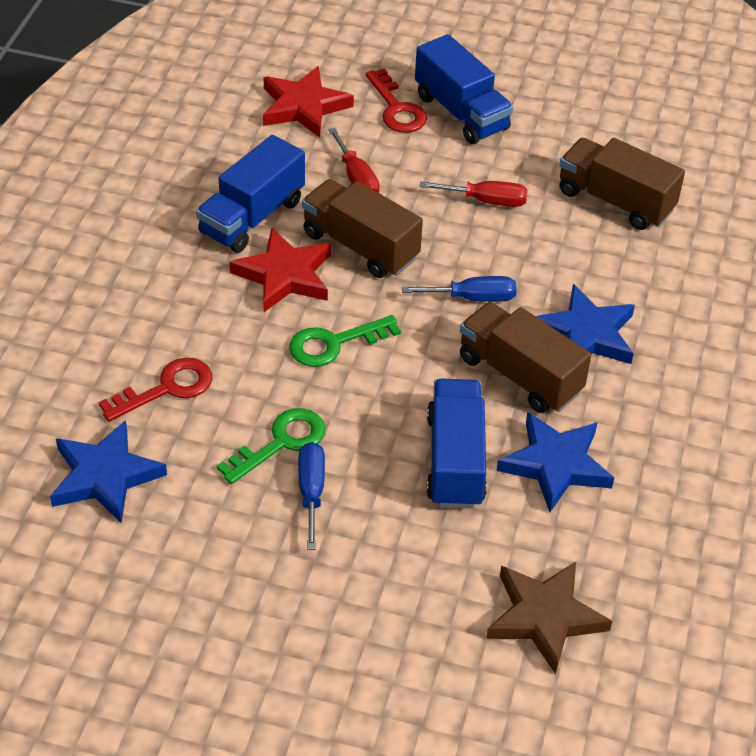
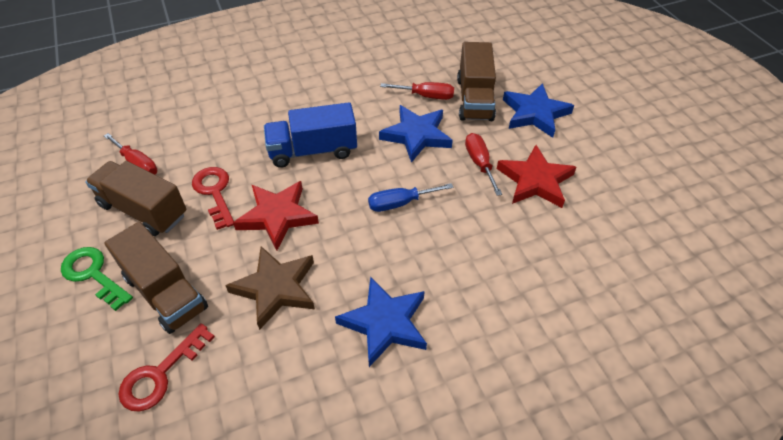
blue screwdriver: [298,442,325,550] [402,276,517,302] = 2 -> [368,183,453,212] = 1
blue truck: [196,135,305,253] [415,34,513,144] [426,379,487,508] = 3 -> [264,102,357,168] = 1
green key: [217,408,326,484] [289,315,401,367] = 2 -> [61,247,133,311] = 1
red screwdriver: [328,127,380,193] [419,181,528,207] = 2 -> [104,133,158,175] [380,82,454,100] [465,133,502,196] = 3

